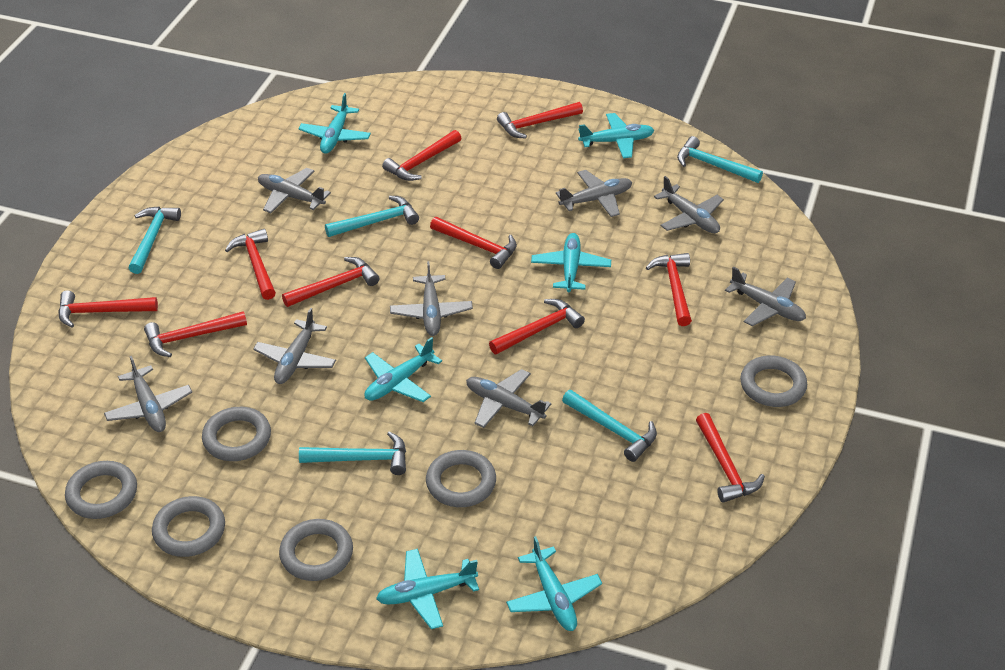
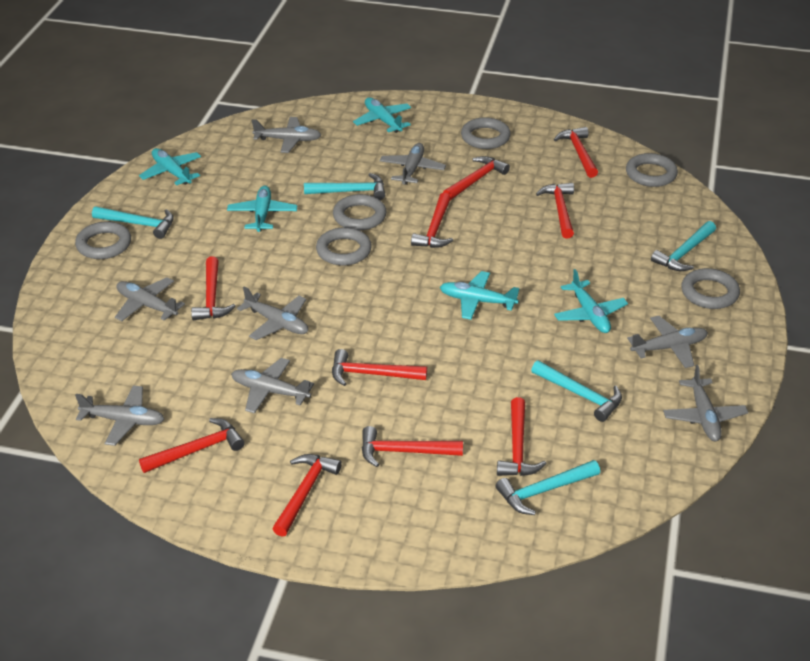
turquoise plane: [299,93,371,154] [365,337,442,402] [376,549,479,629] [506,536,602,631] [531,233,611,292] [578,113,654,158] = 6 -> [139,148,201,185] [227,185,297,232] [353,97,411,133] [440,271,519,320] [554,269,628,333] = 5

